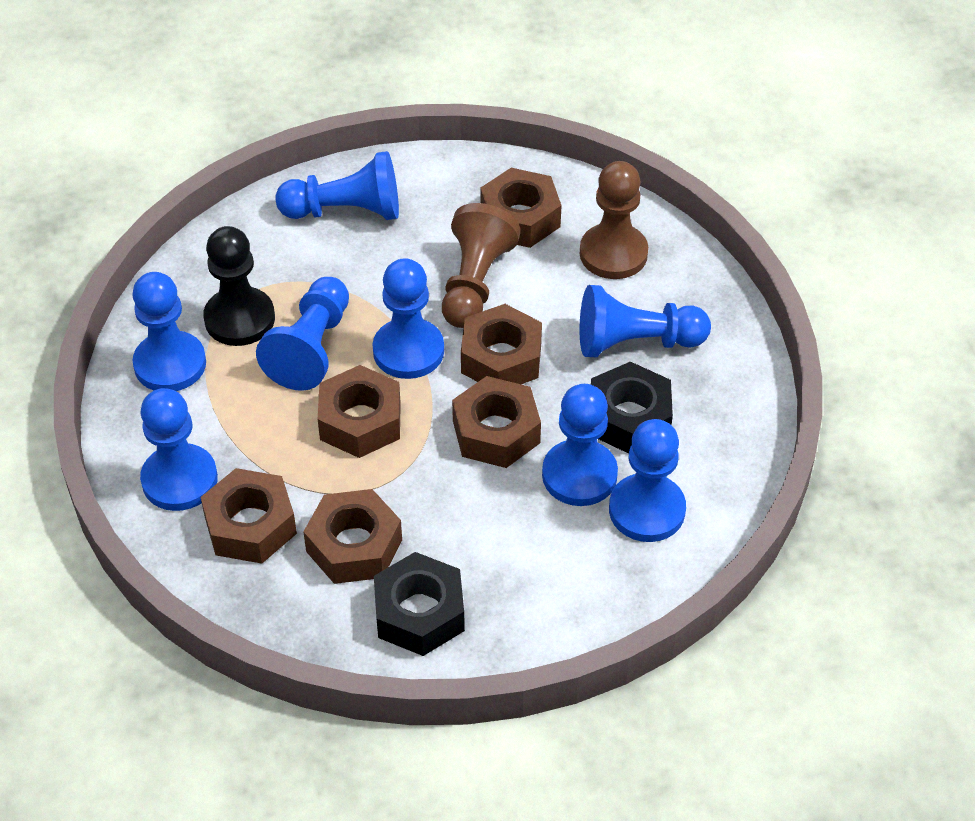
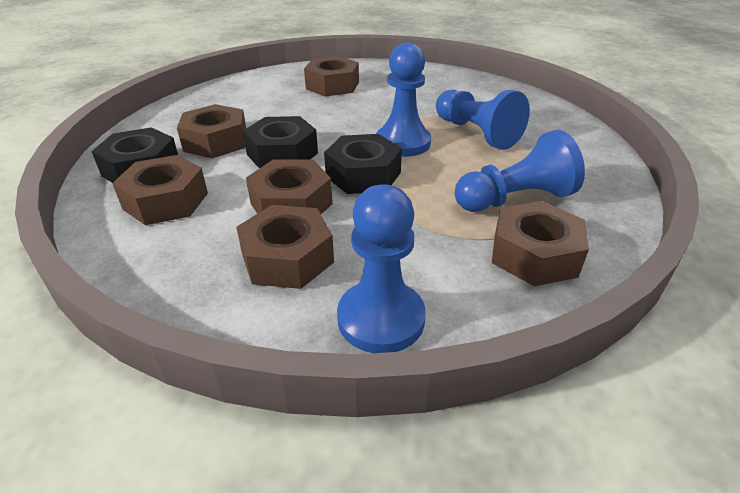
black nut: [374,552,465,656] [591,361,673,454] = 2 -> [91,127,178,183] [243,116,318,169] [324,134,402,194] = 3
black pawn: [203,226,275,346] = 1 -> none = 0
blue pawn: [132,272,206,391] [140,388,218,511] [256,277,349,391] [275,151,399,220] [373,258,444,379] [542,384,618,506] [580,285,711,357] [609,419,686,542] = 8 -> [337,184,426,353] [376,42,431,157] [436,90,530,150] [455,130,585,212] = 4
brown pawn: [442,203,521,328] [580,161,648,279] = 2 -> none = 0

